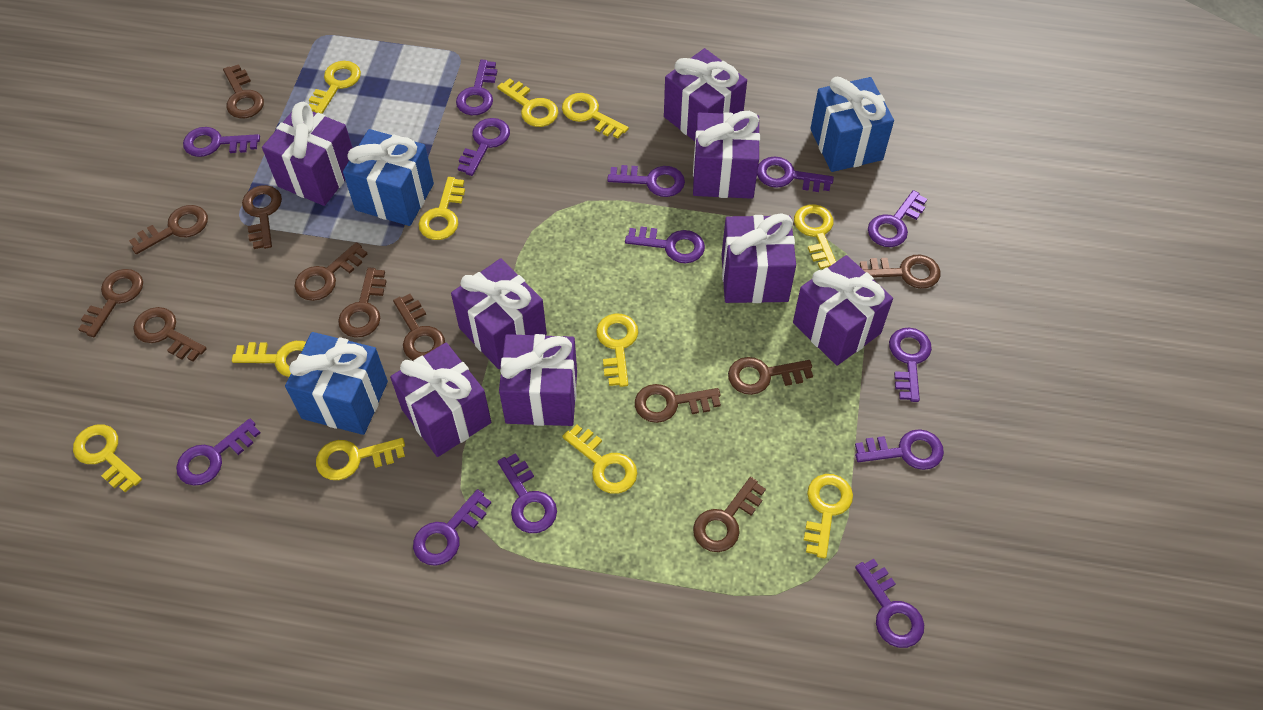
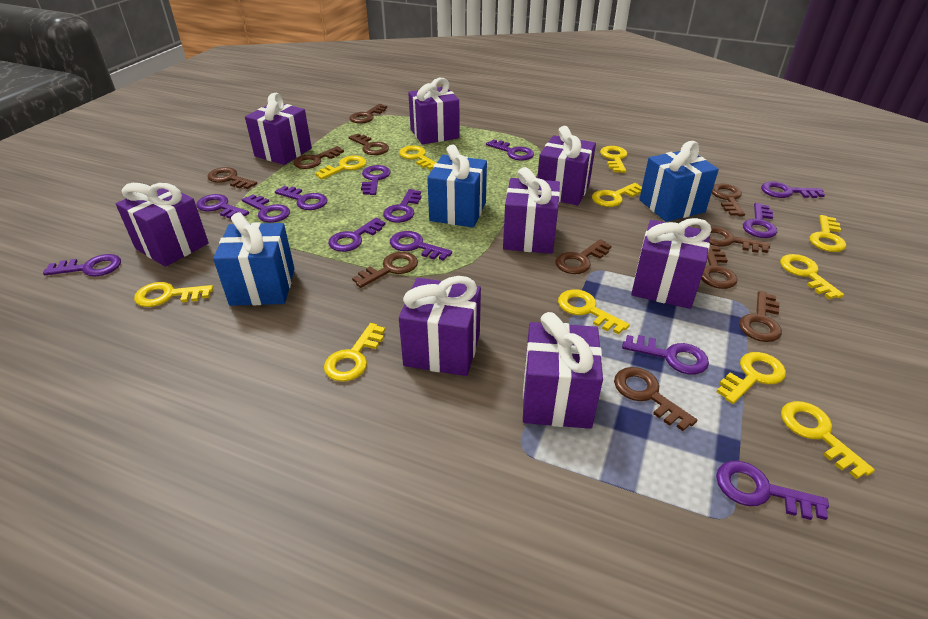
brown key: [78,269,143,337] [129,205,208,254] [133,307,207,362] [223,64,264,118] [242,185,282,249] [294,242,367,301] [338,267,387,338] [393,294,445,361] [635,384,721,423] [693,477,766,552] [728,357,813,395] [860,255,940,289] = 12 -> [207,167,257,189] [293,146,344,169] [349,104,387,124] [349,134,389,155] [352,252,418,288] [555,239,611,274] [614,367,697,431] [701,245,738,289] [709,227,770,253] [712,183,745,216] [739,291,782,342] = 11

